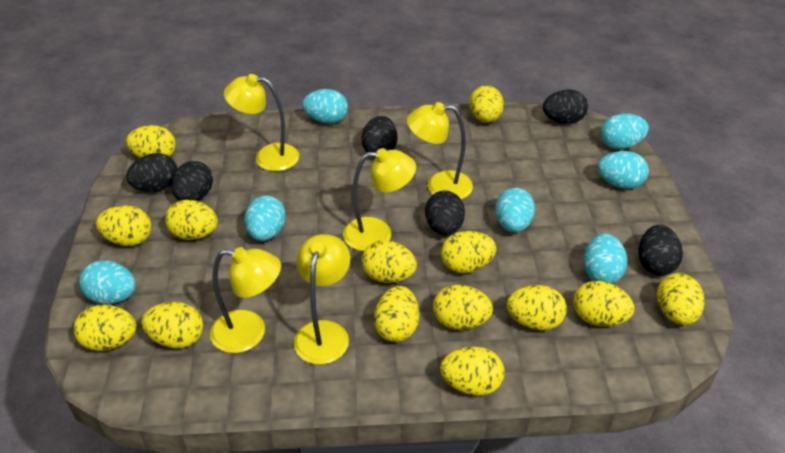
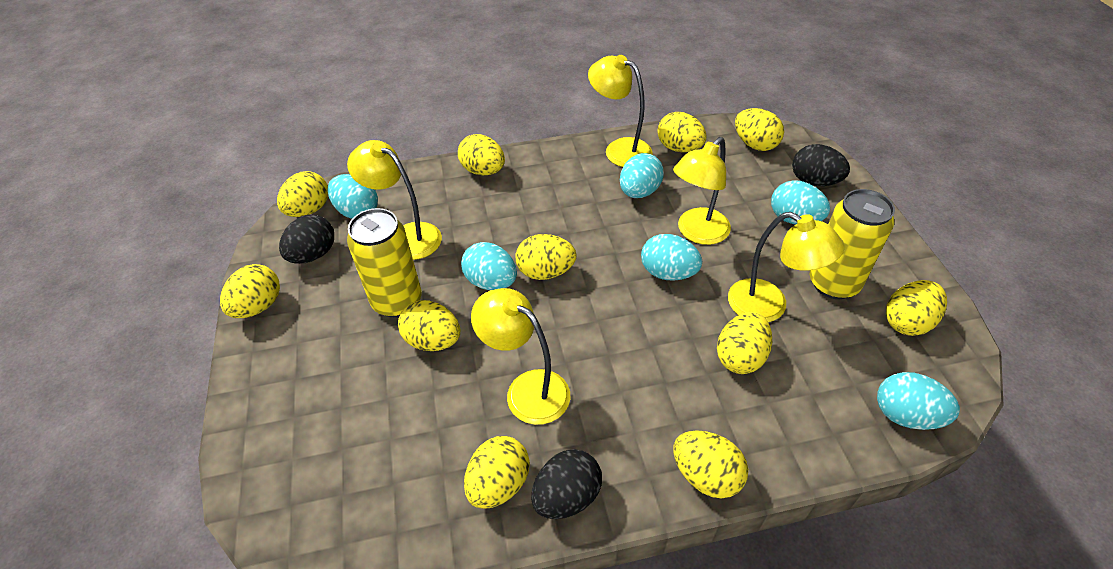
black egg: [126,153,177,192] [171,161,213,201] [362,116,397,152] [425,190,465,236] [543,89,588,124] [639,225,683,276] = 6 -> [279,214,334,264] [531,449,602,519] [792,144,850,186] = 3
turquoise egg: [79,260,136,304] [245,195,286,241] [302,89,348,124] [495,188,535,232] [584,233,627,284] [597,151,649,189] [601,113,649,149] = 7 -> [328,174,378,219] [461,242,517,290] [620,153,664,198] [641,234,702,281] [771,180,830,224] [877,372,960,430] = 6
yellow can: none = 0 -> [347,208,422,317] [810,189,895,299] = 2
yellow egg: [74,305,137,351] [96,205,152,246] [126,125,176,158] [141,302,203,348] [165,200,218,240] [362,240,417,283] [374,286,419,342] [433,285,493,330] [440,347,504,396] [441,231,496,273] [469,85,504,123] [506,285,567,330] [573,281,634,326] [657,273,705,325] = 14 -> [220,264,280,318] [277,171,328,217] [398,300,460,351] [458,134,505,175] [464,436,530,509] [516,234,577,280] [657,112,706,152] [673,430,748,498] [717,312,772,374] [735,108,784,151] [886,280,947,336] = 11

